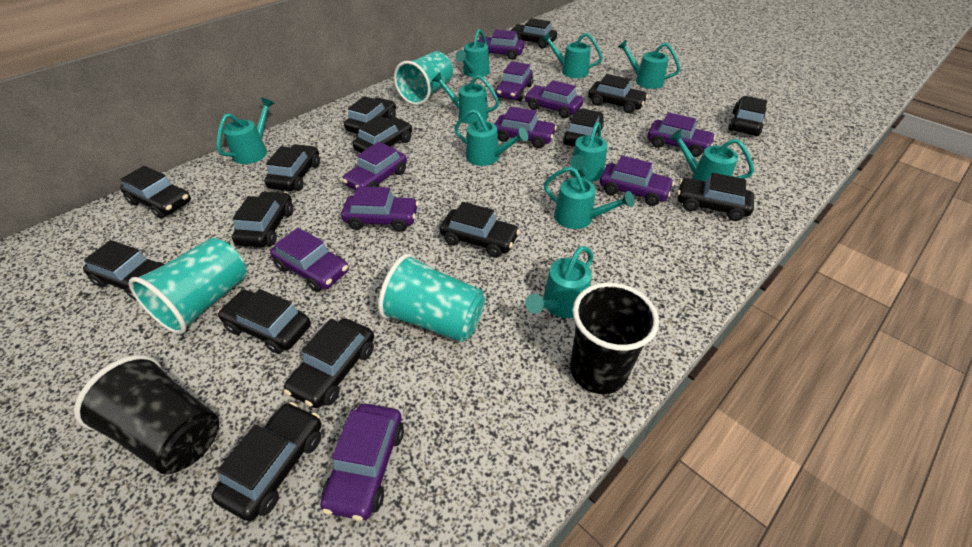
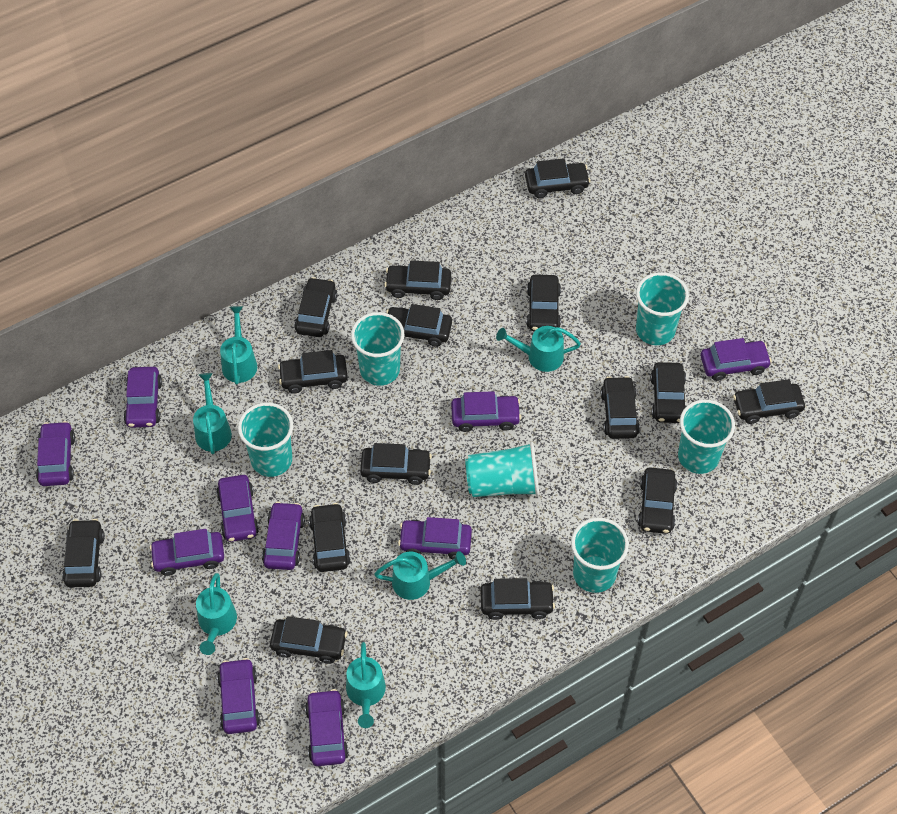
black cup: [74,355,219,475] [570,282,659,394] = 2 -> none = 0
turquoise cup: [129,238,247,334] [378,253,485,342] [394,51,453,105] = 3 -> [238,403,293,477] [351,312,404,386] [465,442,539,497] [571,517,629,593] [636,272,689,345] [678,400,735,474] = 6
turquoise watering can: [217,97,274,164] [432,72,499,124] [454,109,528,166] [456,29,490,78] [525,246,593,318] [541,32,603,78] [544,167,635,229] [569,122,608,182] [618,40,680,89] [669,129,754,181] = 10 -> [193,373,232,454] [196,573,237,655] [220,306,257,385] [346,642,386,728] [374,551,466,600] [496,326,581,372] = 6

